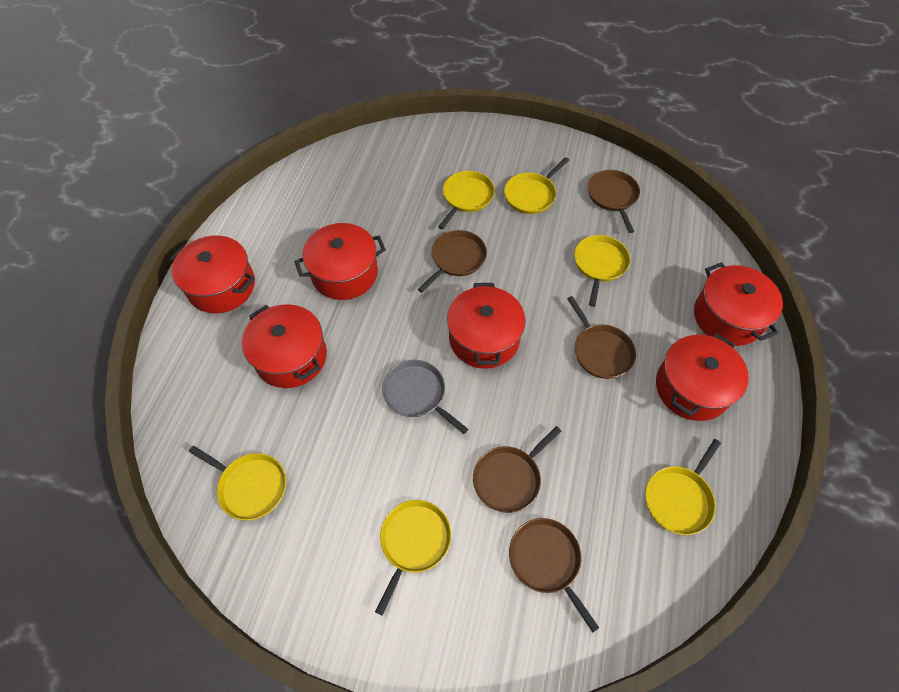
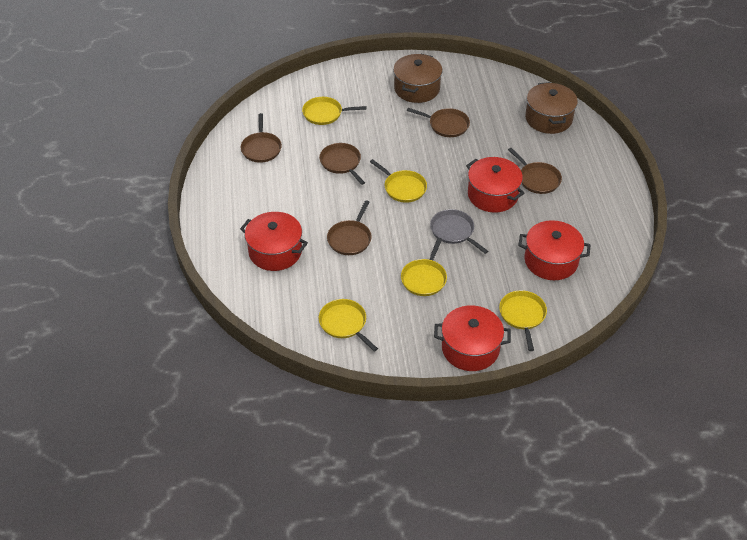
brown pot: none = 0 -> [393,54,442,103] [525,82,578,134] = 2
red pot: [170,236,255,313] [242,304,327,388] [294,223,386,300] [447,283,525,369] [656,334,749,421] [694,262,783,346] = 6 -> [240,212,308,271] [434,305,511,371] [466,157,524,213] [518,220,591,280] = 4
yellow pan: [189,446,286,521] [375,500,451,616] [438,171,495,229] [504,157,569,214] [574,235,630,307] [645,439,721,535] = 6 -> [302,97,367,125] [319,299,378,352] [370,159,427,203] [401,238,447,296] [499,290,547,351] = 5

